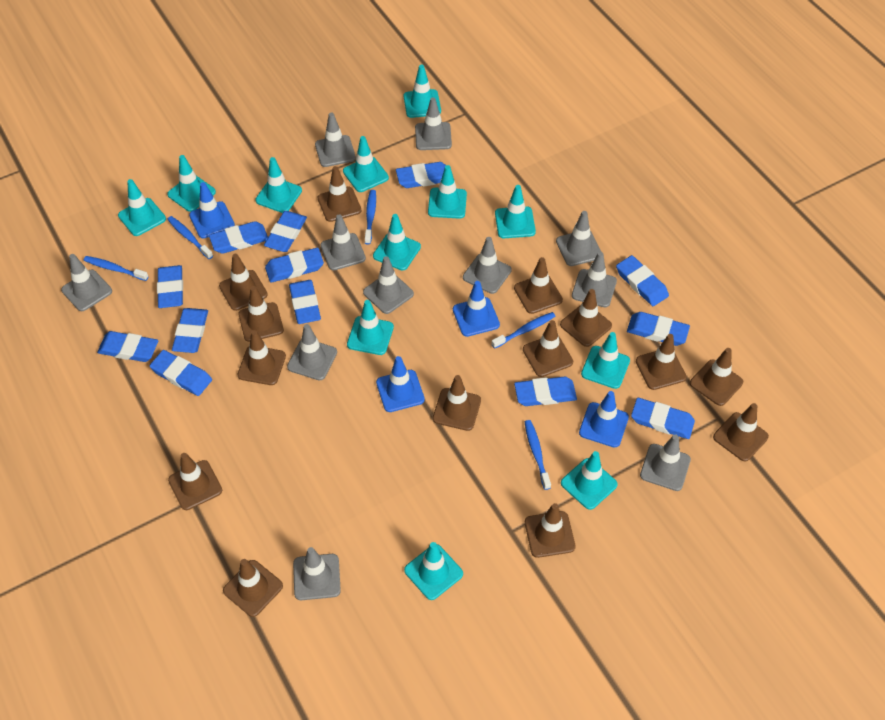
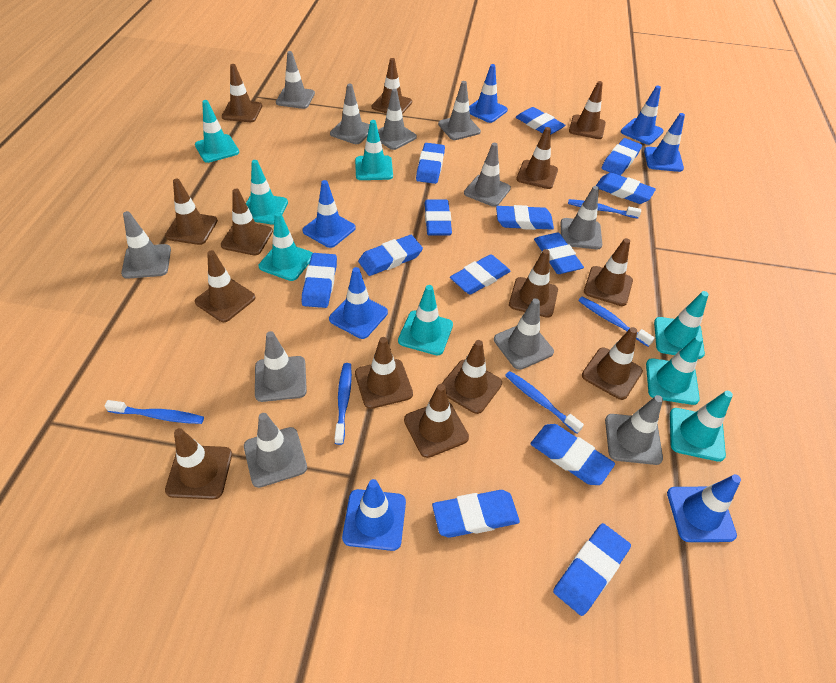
blue traffic cone: [189,182,235,239] [376,356,425,412] [453,281,500,337] [579,391,629,447] = 4 -> [302,180,356,248] [329,267,388,339] [342,479,406,551] [469,64,508,123] [621,86,663,145] [644,113,685,172] [667,474,741,542] = 7
turquoise traffic cone: [118,179,166,236] [167,155,216,212] [255,157,302,213] [343,136,389,192] [347,300,394,355] [373,214,421,270] [403,65,441,118] [404,542,463,600] [428,165,467,219] [495,185,536,238] [561,451,618,510] [581,332,630,389] = 12 -> [195,100,239,163] [246,160,288,225] [259,212,312,281] [355,120,393,180] [398,285,453,355] [646,336,703,405] [654,291,709,359] [670,391,733,462] = 8

